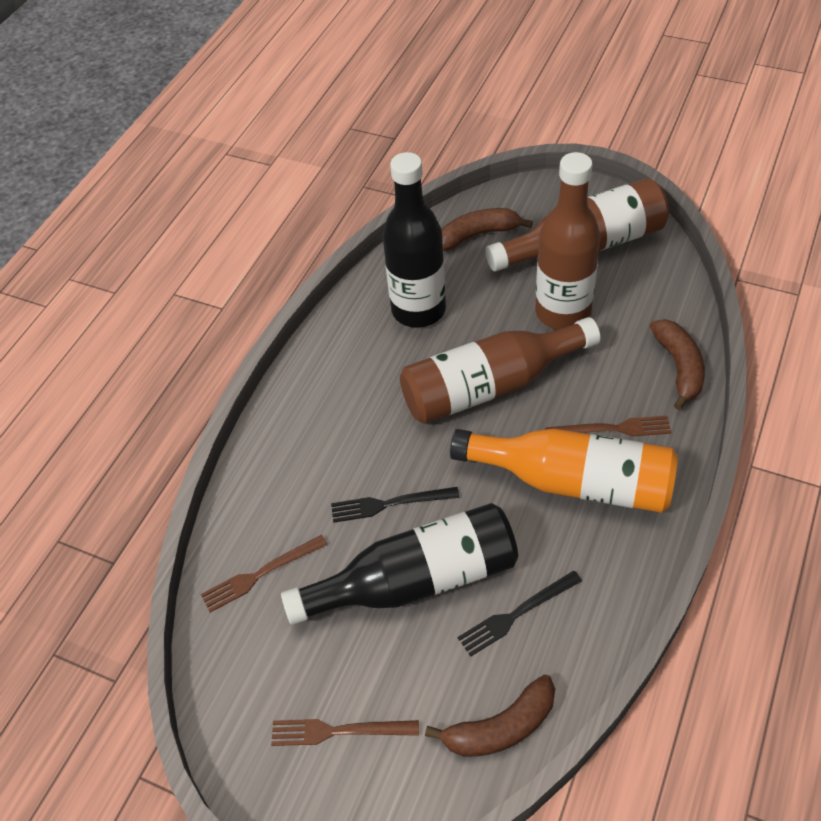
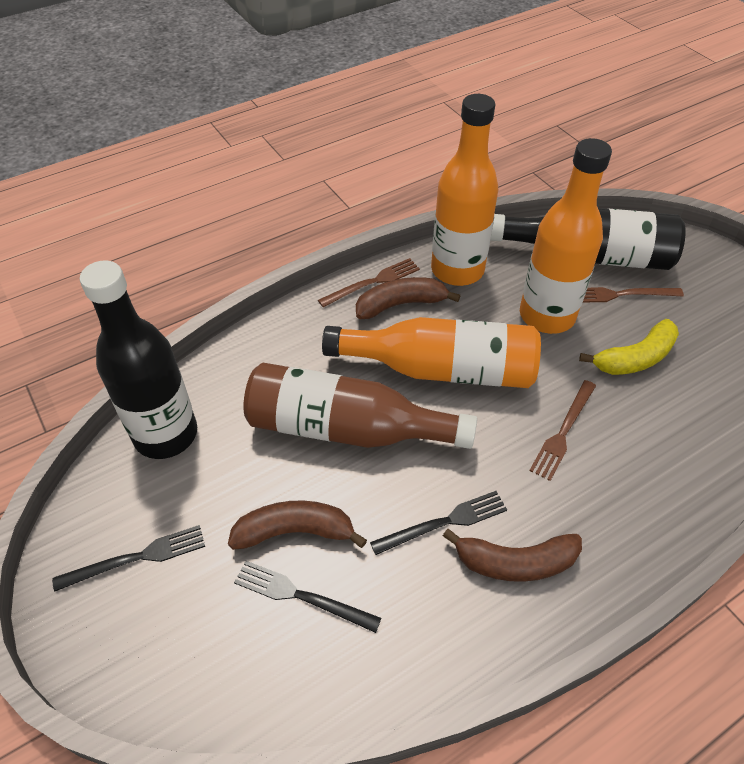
black fork: [331,487,459,523] [458,571,582,657] = 2 -> [52,525,205,592] [234,561,381,633] [370,491,507,555] = 3
brown bottle: [400,317,600,424] [485,178,669,272] [535,152,601,330] = 3 -> [243,363,477,449] = 1
orange bottle: [450,429,678,513] = 1 -> [322,317,541,388] [431,94,498,286] [520,138,612,334] = 3
yellow banana: none = 0 -> [579,319,679,375] = 1

